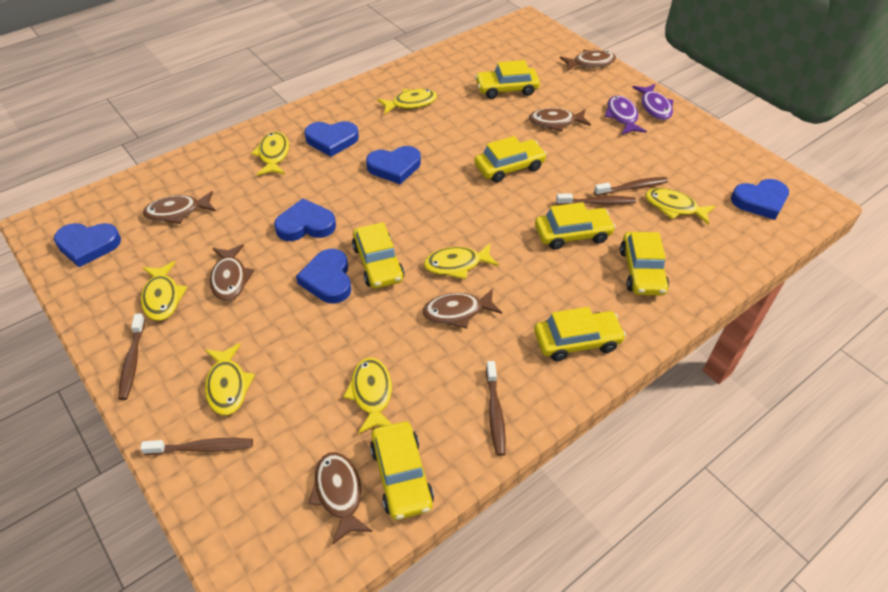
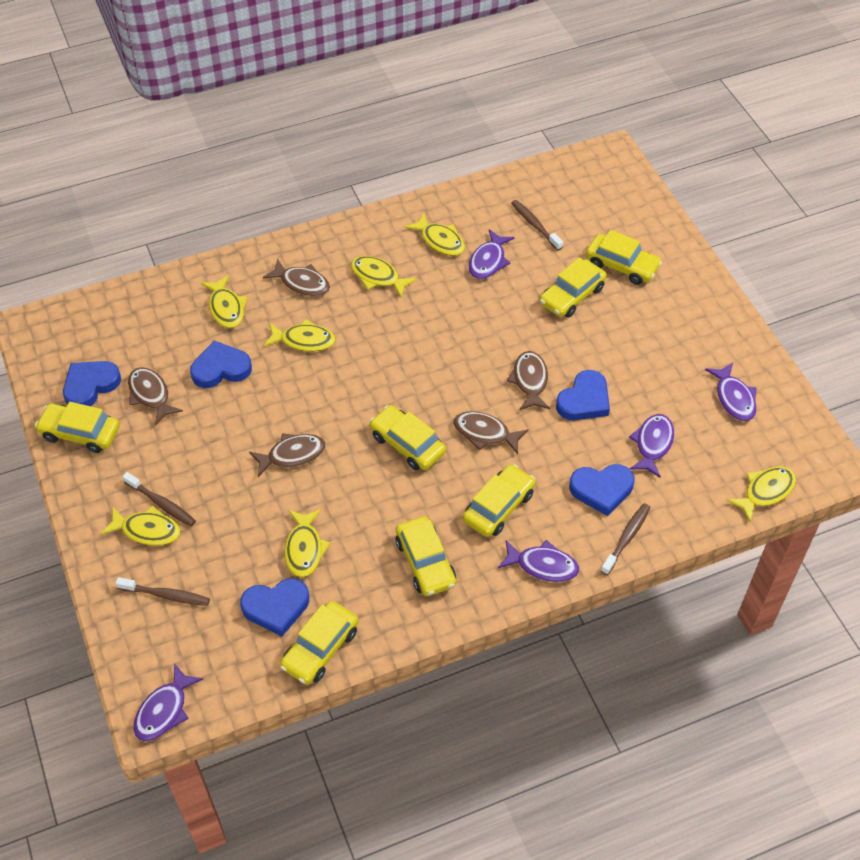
blue heart: [54,223,121,267] [274,199,336,241] [296,249,351,304] [304,121,359,157] [366,146,421,184] [731,179,789,220] = 6 -> [63,361,121,406] [190,340,252,388] [240,578,309,636] [556,370,610,420] [569,464,634,516] = 5
brown fish: [143,191,216,224] [210,244,255,301] [308,452,372,545] [423,288,502,329] [529,108,591,132] [560,50,616,70] = 6 -> [128,367,183,426] [249,433,325,477] [263,259,330,296] [453,411,528,454] [507,351,550,410] = 5
brown toothbrush: [118,313,145,400] [140,438,253,455] [486,361,506,456] [556,193,636,205] [594,177,668,196] = 5 -> [115,577,210,606] [122,472,196,526] [511,200,563,251] [601,503,651,575] = 4
purple fish: [605,95,647,135] [632,84,674,120] = 2 -> [133,663,203,741] [469,229,515,279] [498,540,579,582] [629,414,674,478] [705,363,757,421] = 5

